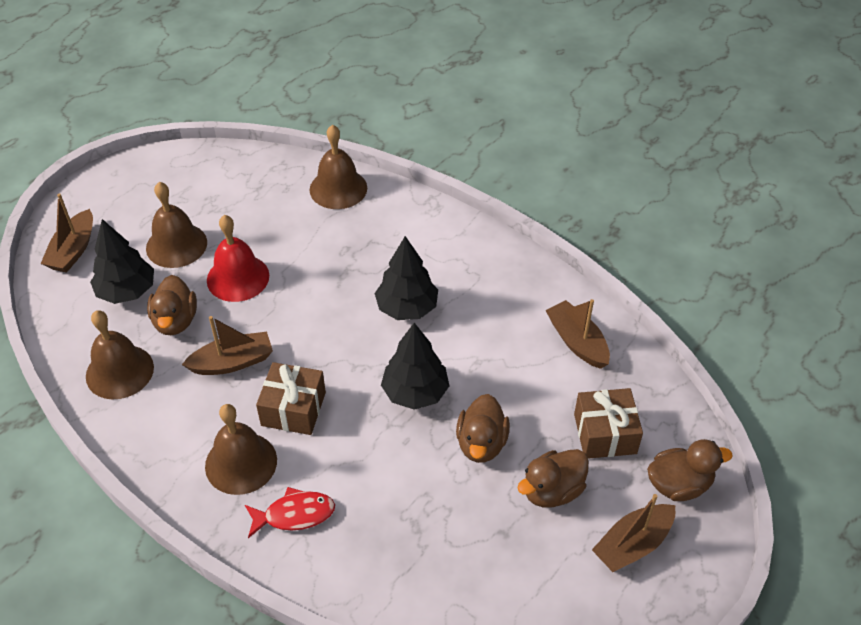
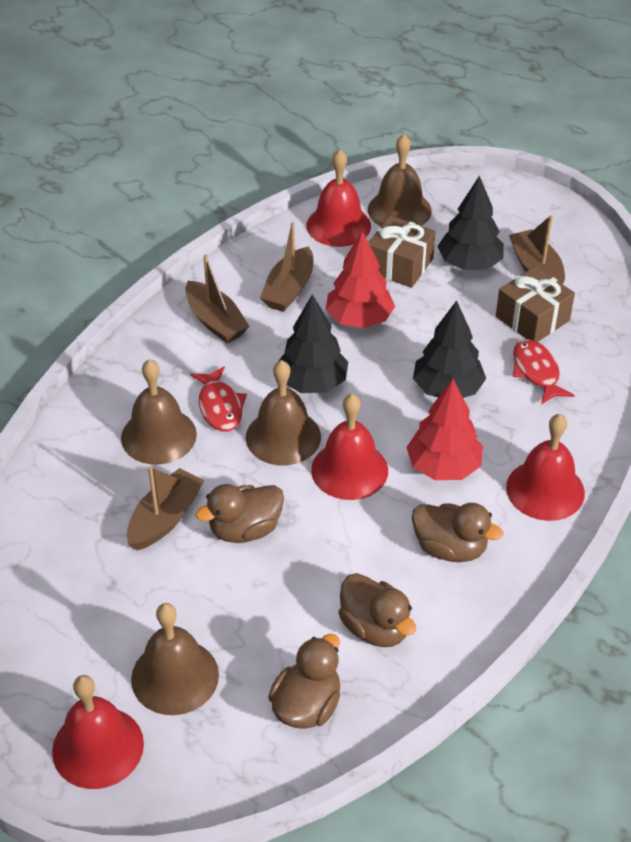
red bell: [207,215,269,302] = 1 -> [52,675,144,789] [306,149,371,247] [311,394,388,500] [506,414,585,521] = 4
red fish: [245,487,335,538] = 1 -> [190,366,247,432] [513,339,575,404] = 2
red tree: none = 0 -> [326,231,395,328] [406,379,483,480] = 2

